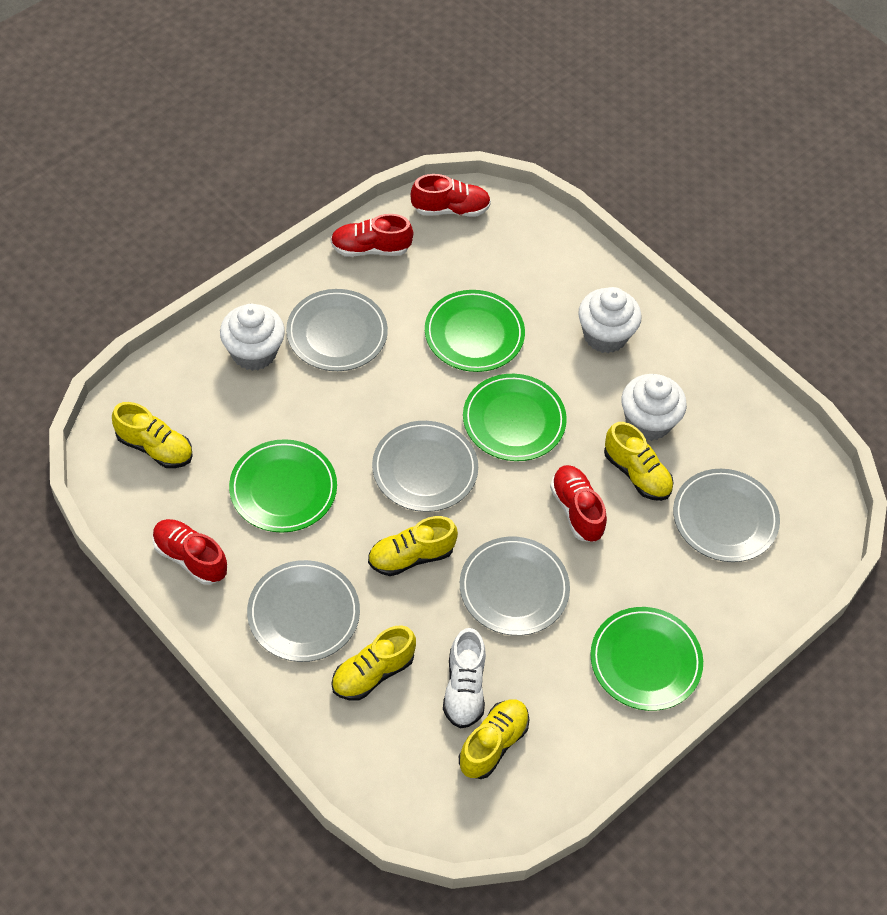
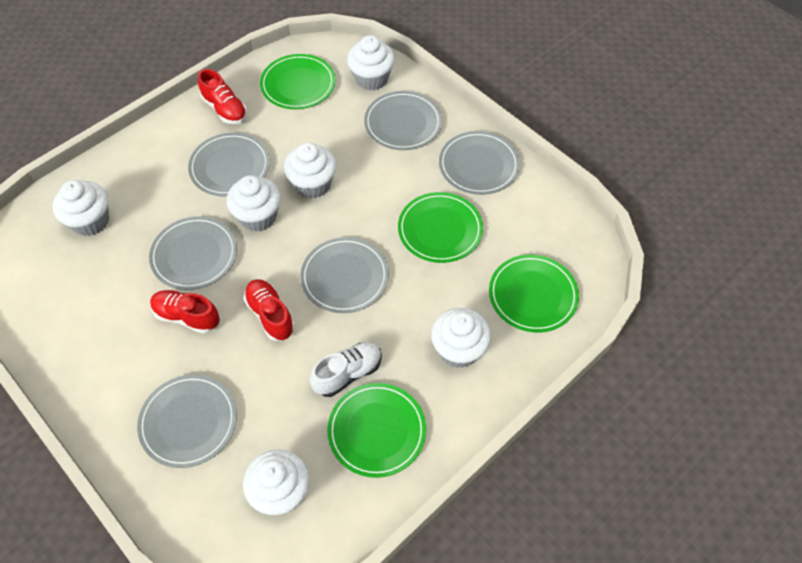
grey plate: [247,560,360,662] [286,289,388,371] [372,421,478,512] [460,537,570,636] [673,469,780,562] = 5 -> [137,375,237,468] [149,216,237,290] [188,133,270,196] [300,237,389,313] [364,91,442,150] [439,131,520,195] = 6
red shoe: [152,519,227,585] [331,214,413,257] [411,174,491,217] [550,465,607,542] = 4 -> [150,290,220,334] [198,69,247,124] [244,279,295,341] = 3
white cupcake: [220,304,285,371] [578,287,642,353] [621,374,687,441] = 3 -> [52,180,109,236] [227,175,281,232] [243,449,310,515] [284,142,336,198] [347,35,395,90] [431,308,491,368] = 6
yellow shoe: [112,402,193,468] [331,626,416,701] [368,516,458,576] [459,699,530,779] [604,422,674,501] = 5 -> none = 0

